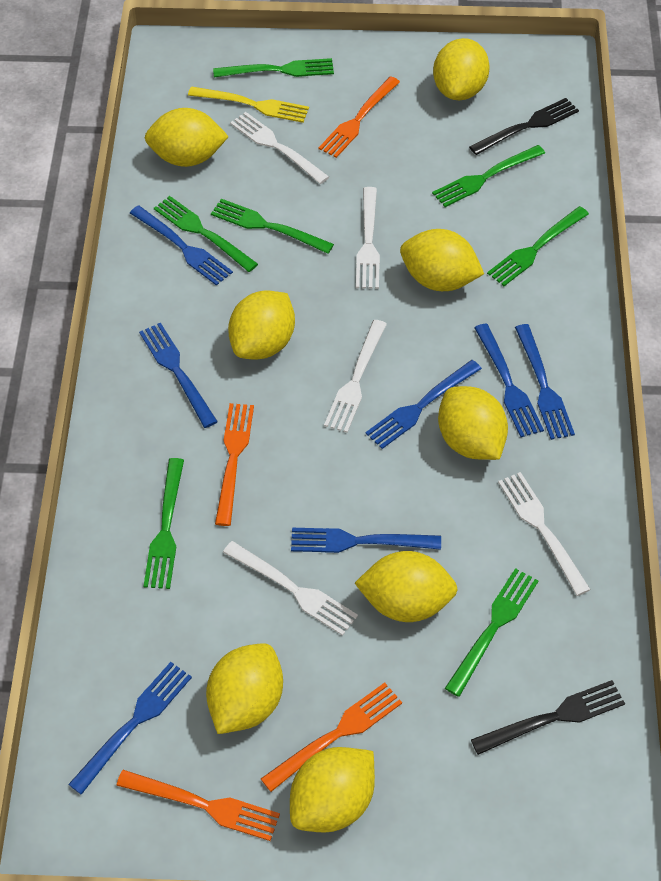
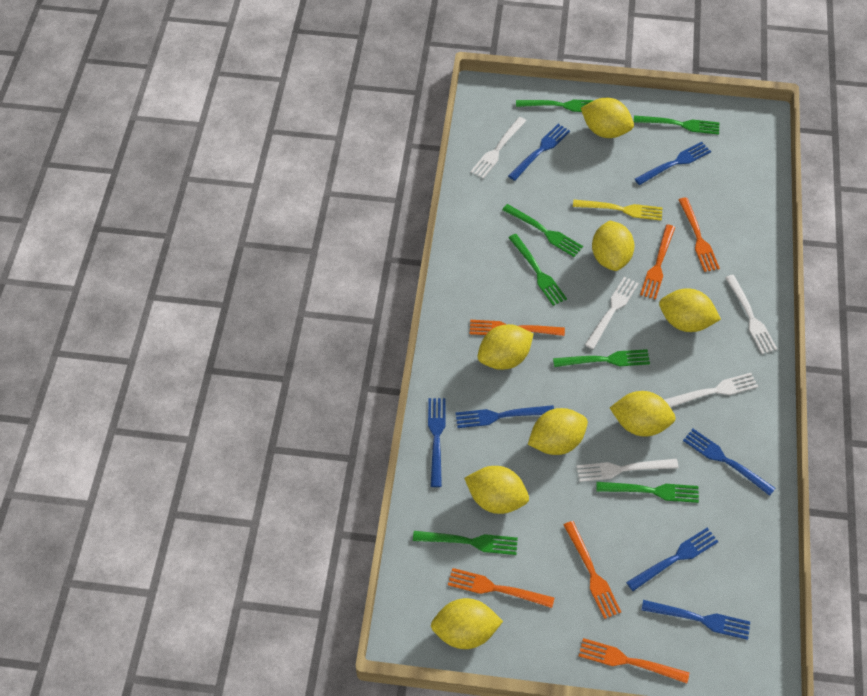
black fork: [469,98,579,155] [471,680,625,755] = 2 -> none = 0
orange fork: [116,770,280,841] [215,403,254,526] [261,683,402,792] [318,76,400,158] = 4 -> [448,568,554,608] [470,320,565,336] [564,521,621,619] [579,638,689,683] [640,224,675,300] [679,197,720,272] = 6

